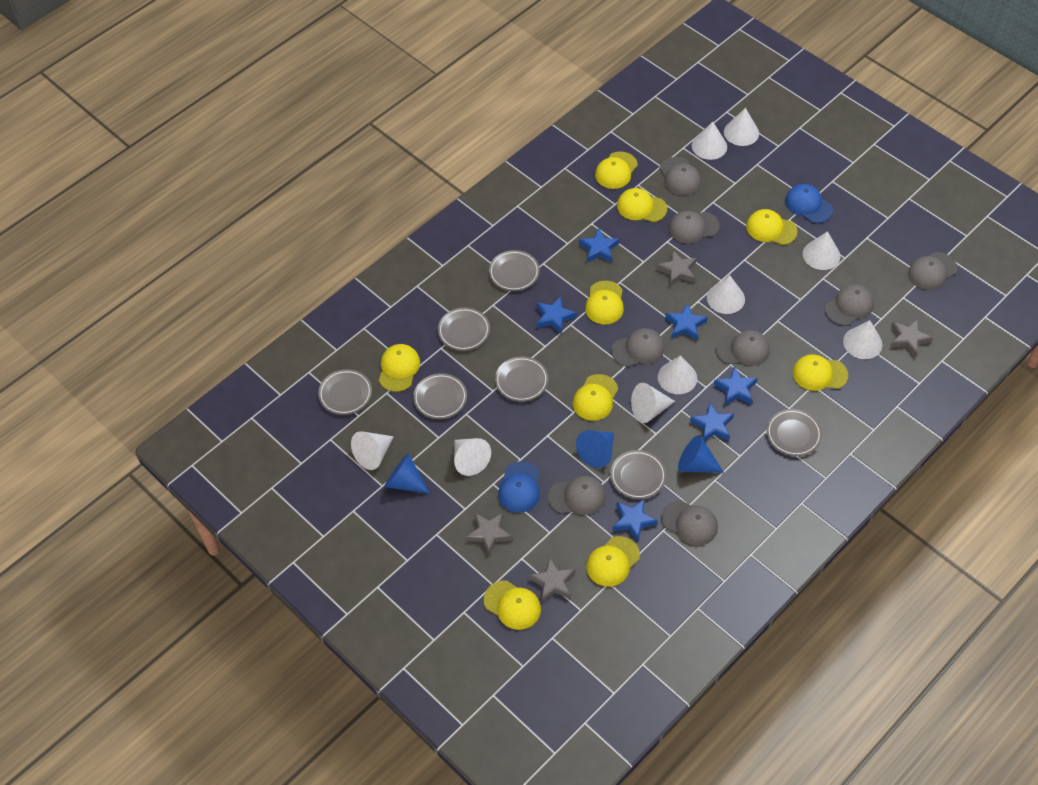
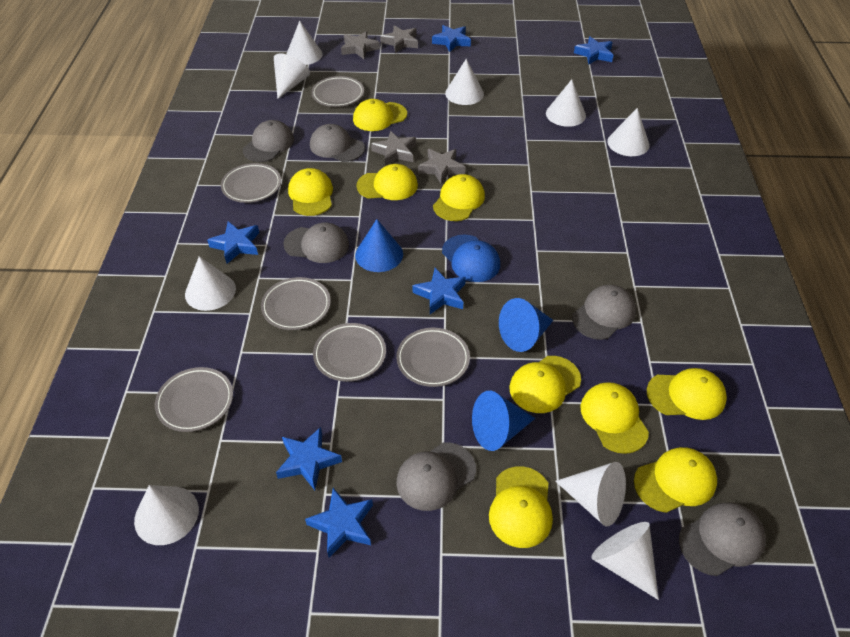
blue cap: [498,461,540,513] [785,184,833,223] = 2 -> [442,235,500,282] = 1
grey cap: [548,476,606,515] [611,328,664,367] [660,157,701,195] [661,500,718,546] [669,211,720,244] [716,330,770,366] [825,284,874,326] [908,252,957,290] = 8 -> [243,120,294,162] [283,223,349,263] [310,124,365,162] [396,443,476,511] [572,285,636,340] [679,502,766,576] = 6
grey plate: [318,369,372,415] [413,373,467,419] [438,308,490,351] [489,250,540,291] [495,356,548,402] [610,450,666,499] [766,409,822,456] = 7 -> [155,367,233,432] [221,163,281,203] [261,277,331,330] [311,76,364,107] [313,323,386,382] [396,328,470,387] = 6

